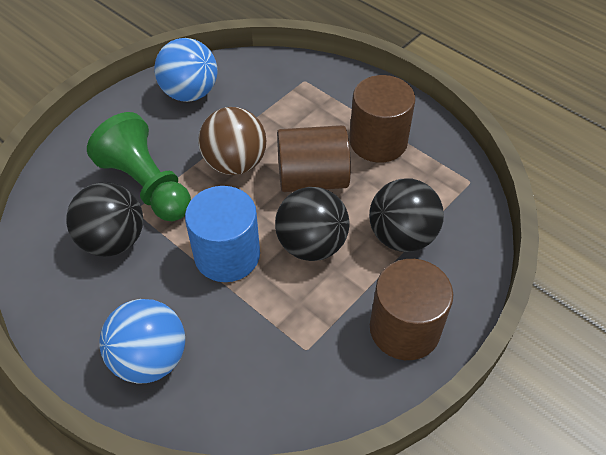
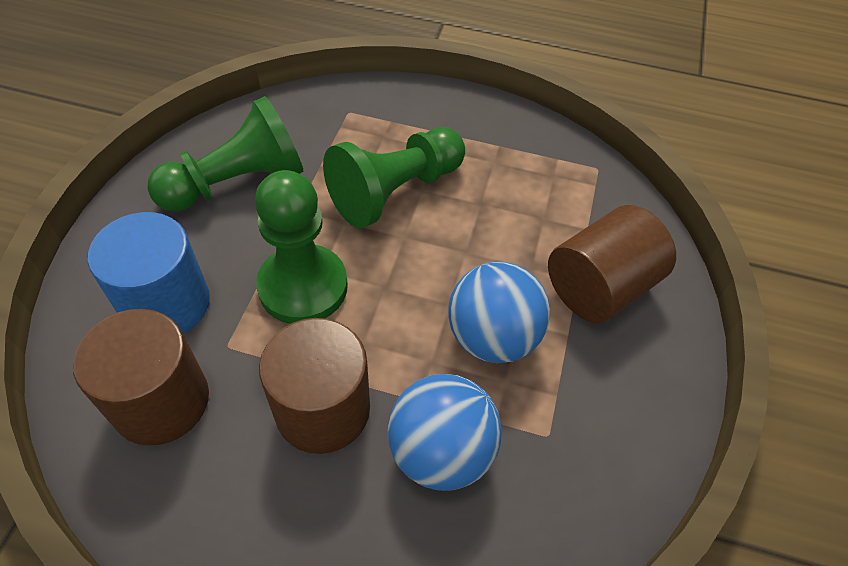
black ball: [66,183,143,256] [275,187,349,261] [369,179,444,252] = 3 -> none = 0
brown ball: [198,107,267,175] = 1 -> none = 0
green pawn: [87,112,191,221] = 1 -> [148,96,303,212] [255,170,348,324] [323,127,465,228] = 3

